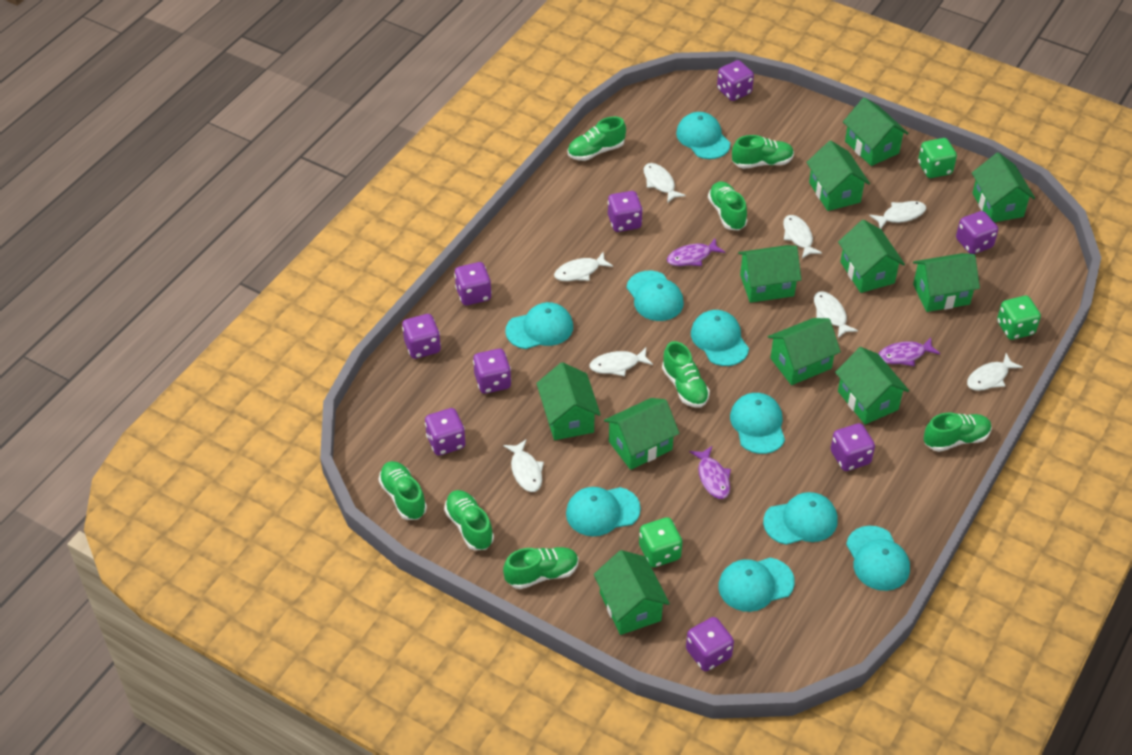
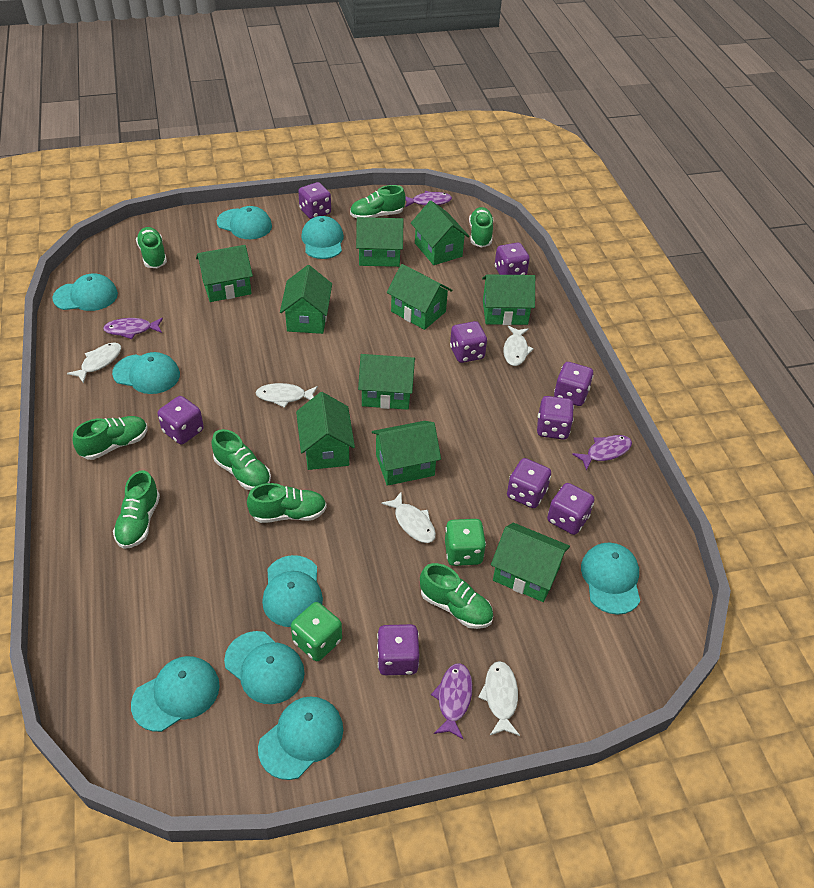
green dice: [639,517,682,567] [918,138,957,178] [997,296,1041,340] = 3 -> [291,602,342,661] [445,519,486,566] = 2
green house: [536,362,601,440] [594,550,670,635] [604,398,680,470] [738,245,802,303] [768,318,841,385] [806,140,870,211] [835,347,909,424] [838,219,905,293] [843,97,909,166] [913,253,980,312] [972,152,1035,222] = 11 -> [196,245,253,302] [280,265,332,334] [296,392,355,470] [356,217,404,267] [358,354,415,410] [372,421,441,486] [387,264,453,330] [411,201,470,265] [482,275,535,325] [491,523,570,602] = 10
purple fish: [667,238,725,266] [690,446,731,499] [879,337,940,366] = 3 -> [103,318,163,339] [405,191,452,207] [431,663,473,739] [572,435,632,471] = 4
white fish: [503,439,544,492] [554,252,613,281] [589,348,653,376] [644,163,686,203] [783,215,822,258] [814,291,858,338] [869,201,926,229] [967,353,1023,391] = 8 -> [67,342,121,384] [255,383,318,408] [381,492,436,543] [478,661,520,736] [503,326,533,366] = 5

